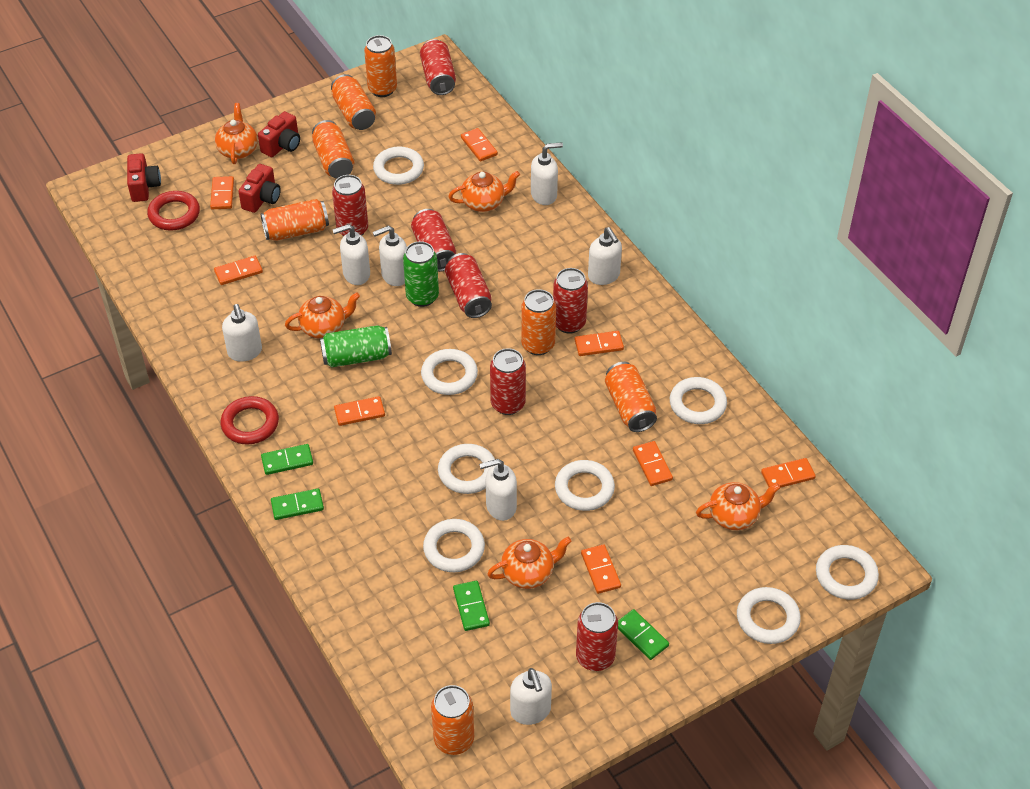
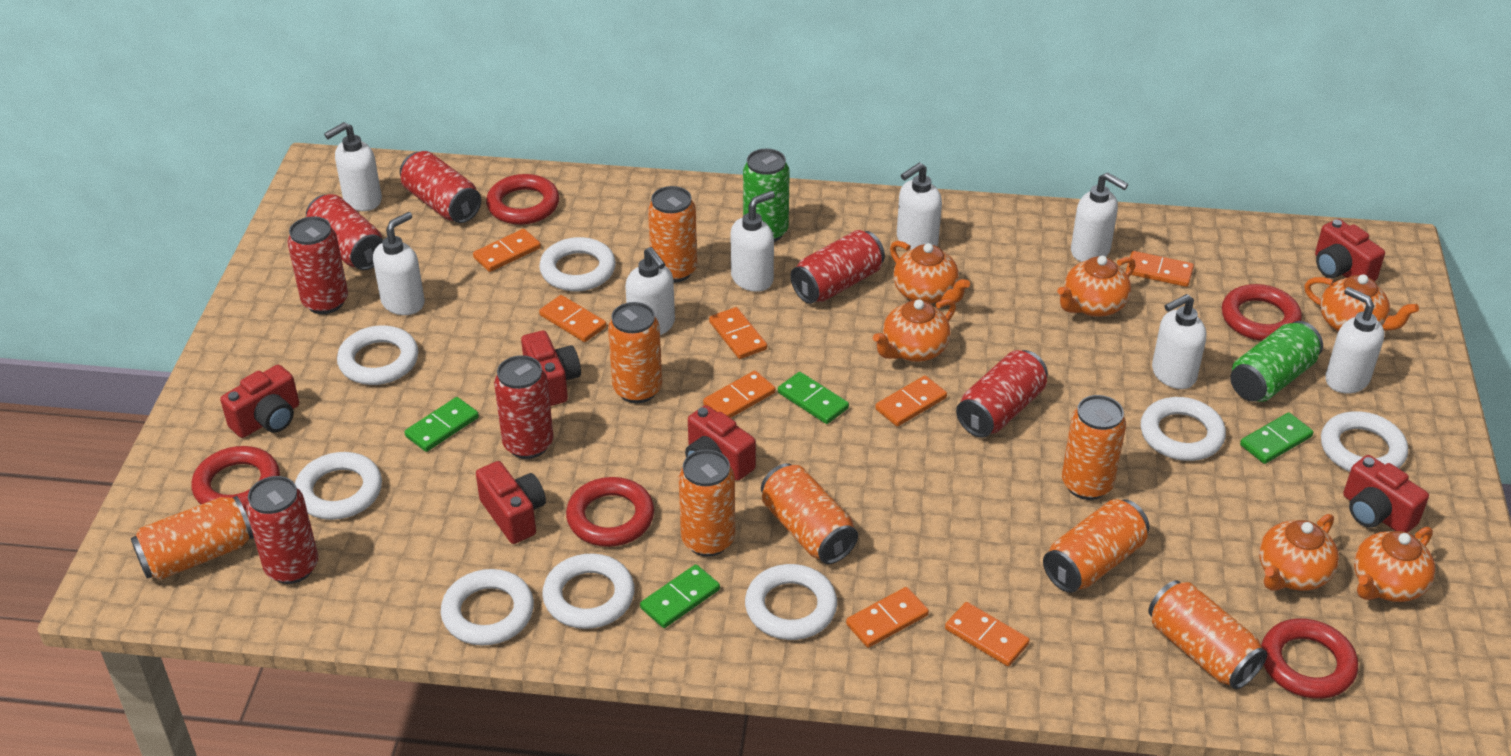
orange can: [261,199,329,241] [312,120,354,179] [331,74,376,130] [364,35,397,97] [431,685,474,755] [521,289,556,355] [605,362,657,432] = 7 -> [131,496,254,580] [608,302,662,403] [648,186,697,282] [678,450,735,557] [761,463,858,564] [1043,499,1150,593] [1062,395,1126,500] [1148,580,1267,689] = 8
orange teapot: [215,103,258,164] [285,292,360,339] [448,171,520,212] [487,537,572,589] [696,482,780,530] = 5 -> [873,299,956,362] [890,241,970,304] [1057,256,1136,317] [1259,514,1339,591] [1304,274,1419,331] [1354,527,1435,602] = 6
red camera: [127,153,161,202] [238,164,281,213] [258,111,300,157] = 3 -> [220,365,299,438] [476,461,546,544] [521,331,581,406] [685,405,756,481] [1315,219,1385,281] [1343,455,1429,533] = 6
red ring: [147,191,200,231] [220,396,279,444] = 2 -> [191,446,280,511] [486,174,559,225] [566,477,654,547] [1222,284,1302,341] [1261,618,1358,699] = 5
white soap dispenser: [222,304,262,362] [332,224,370,285] [373,226,407,286] [479,459,517,521] [510,668,552,725] [531,142,563,205] [588,227,622,285] = 7 -> [324,122,382,211] [373,212,425,315] [625,247,675,335] [730,191,775,292] [897,163,942,250] [1071,172,1128,262] [1152,294,1206,389] [1325,287,1384,394] = 8

